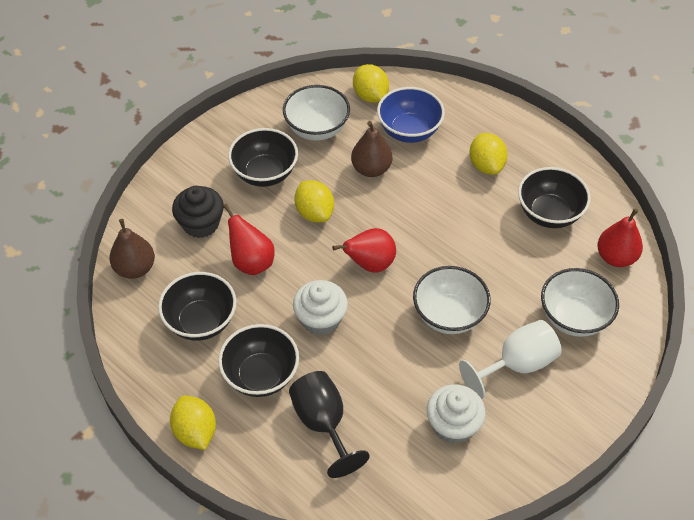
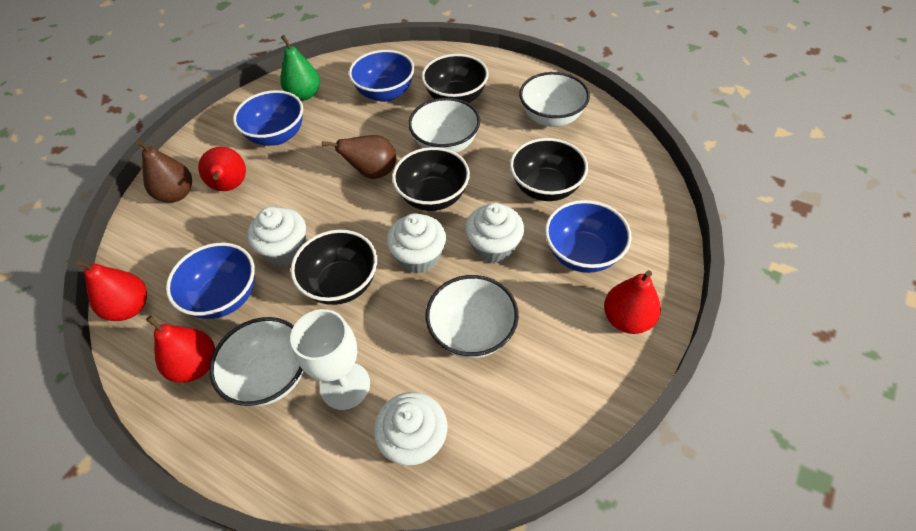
black cupcake: [172,186,224,238] = 1 -> none = 0
black goblet: [289,371,370,478] = 1 -> none = 0
blue bowl: [377,87,445,143] = 1 -> [166,242,255,319] [233,90,303,146] [349,50,415,102] [545,200,632,273] = 4
green pear: none = 0 -> [280,35,320,100] = 1
red pear: [223,203,275,275] [332,228,396,273] [597,208,643,267] = 3 -> [76,260,147,321] [146,316,215,383] [198,147,246,191] [604,270,661,334] = 4
white bowl: [283,85,350,141] [413,266,491,334] [541,268,619,337] = 3 -> [209,317,303,406] [408,98,480,153] [425,275,519,358] [519,72,590,127] = 4
white cupcake: [293,280,348,336] [427,384,486,444] = 2 -> [247,207,306,266] [374,392,447,466] [387,213,446,273] [465,203,524,263] = 4
yellow lemon: [170,396,216,450] [294,180,334,223] [353,64,389,103] [469,133,508,175] = 4 -> none = 0

